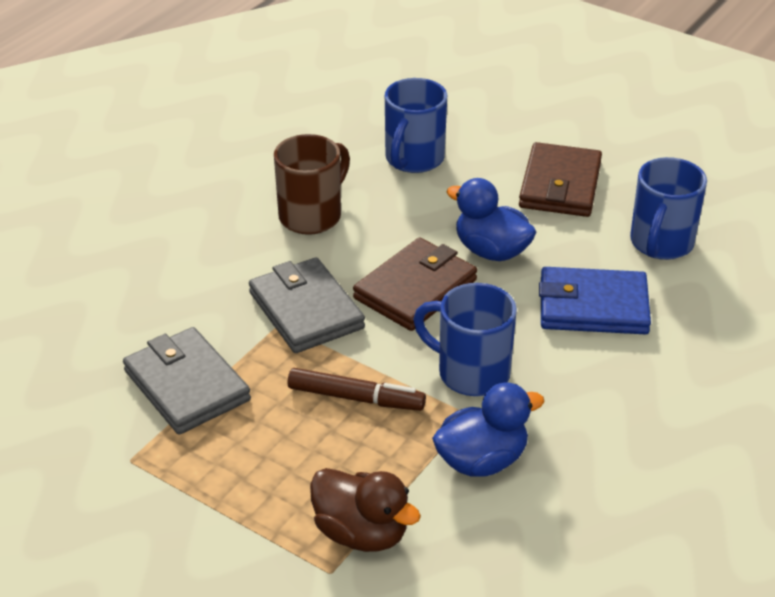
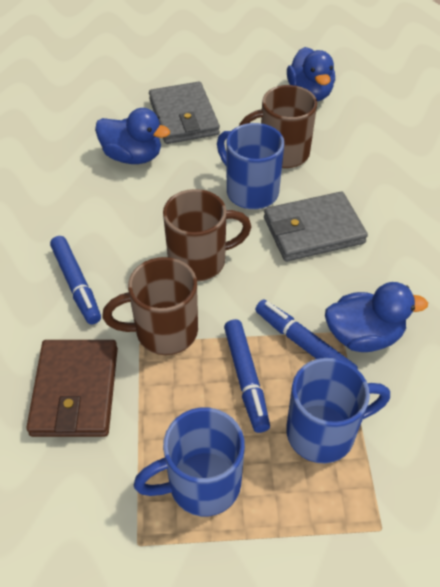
blue duck: [432,383,545,477] [446,178,536,261] = 2 -> [95,108,170,164] [287,47,335,101] [325,282,428,352] = 3
blue marker: none = 0 -> [50,236,101,324] [224,319,270,433] [255,299,358,369] = 3
blue wallet: [539,267,651,334] = 1 -> none = 0
brown duck: [310,468,421,552] = 1 -> none = 0
brown marker: [288,368,426,411] = 1 -> none = 0
brown mug: [274,134,350,235] = 1 -> [102,257,198,355] [163,189,251,282] [239,85,317,168] = 3
brown wallet: [353,237,477,331] [519,142,602,217] = 2 -> [26,340,118,437] = 1

